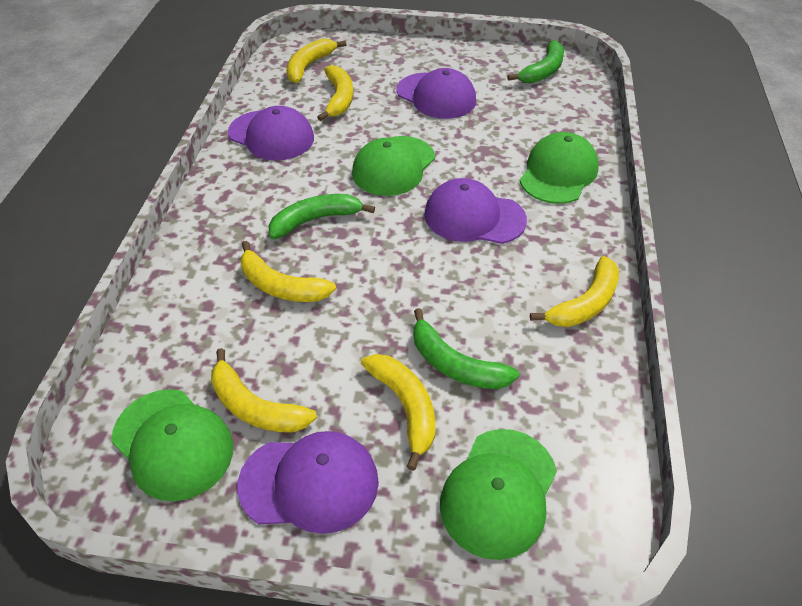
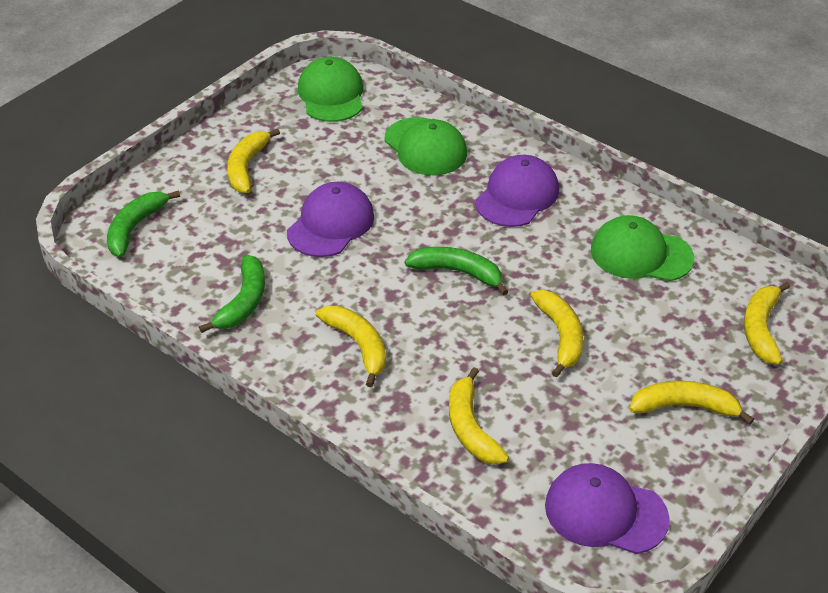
green cap: [111,389,233,501] [352,136,435,196] [440,429,557,560] [520,132,599,204] = 4 -> [298,57,363,122] [385,117,467,175] [591,215,694,281] = 3
purple cap: [228,106,314,161] [237,431,379,534] [397,68,476,119] [424,178,527,244] = 4 -> [287,182,374,257] [475,155,559,227] [545,463,670,554] = 3

